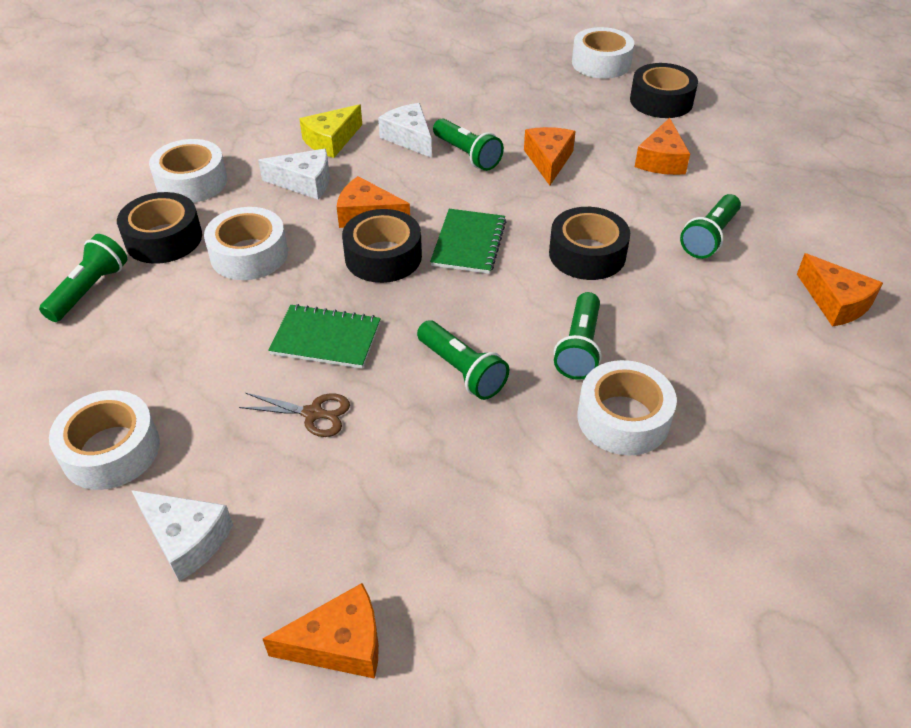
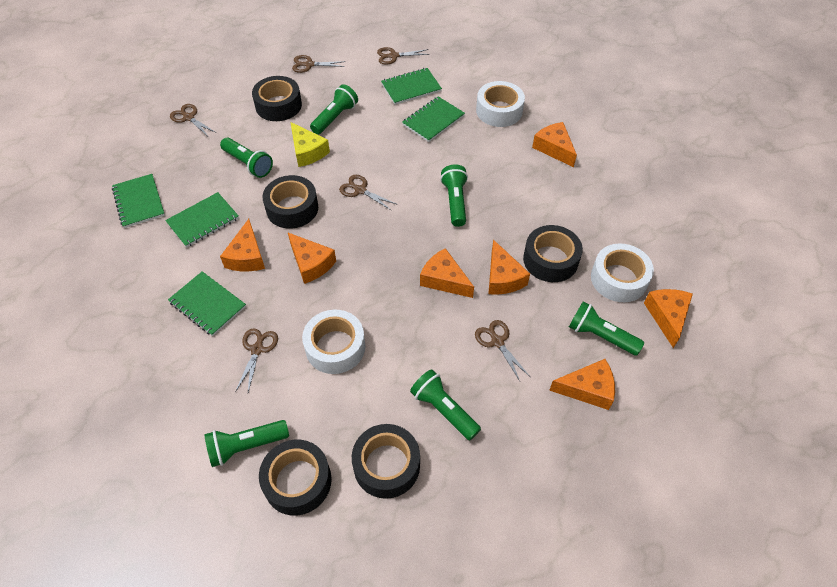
black tape: [117,192,202,264] [342,209,422,283] [549,207,630,280] [630,63,698,118] = 4 -> [252,76,302,121] [259,440,332,516] [262,175,318,229] [352,424,420,499] [523,225,583,282] = 5
brown scissors: [239,393,350,437] = 1 -> [170,104,216,136] [235,328,278,392] [292,55,345,73] [339,175,396,210] [377,47,430,65] [475,320,529,381] = 6
green flashlight: [39,234,128,322] [417,320,509,400] [433,118,504,171] [554,292,602,380] [680,194,741,259] = 5 -> [204,420,289,467] [220,138,273,178] [310,84,358,135] [410,369,481,441] [440,164,468,227] [569,301,644,356] = 6
green notebook: [268,304,381,369] [430,209,506,274] = 2 -> [112,174,165,228] [165,192,239,247] [168,271,246,336] [381,68,442,105] [402,96,465,142] = 5
orange cheese: [263,583,379,679] [337,176,410,228] [524,127,576,185] [635,118,690,175] [797,253,883,327] = 5 -> [220,219,265,272] [288,233,336,284] [420,248,474,298] [488,240,530,295] [532,122,577,167] [549,359,615,410] [644,289,693,348] = 7
white cheese: [131,490,233,582] [258,149,330,199] [378,103,432,158] = 3 -> none = 0
white tape: [49,390,160,490] [149,139,227,203] [204,207,288,280] [572,27,635,79] [578,360,677,455] = 5 -> [302,310,365,374] [476,81,525,127] [591,243,654,302] = 3

